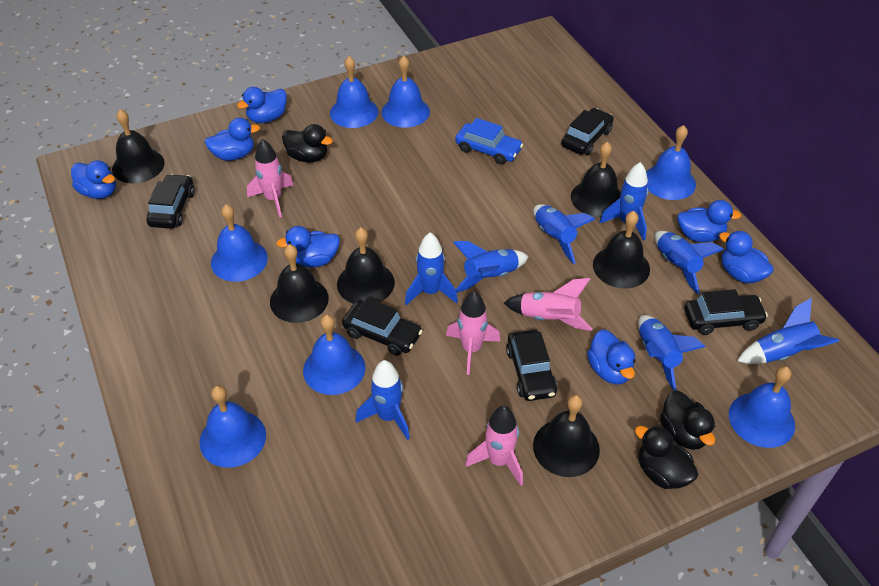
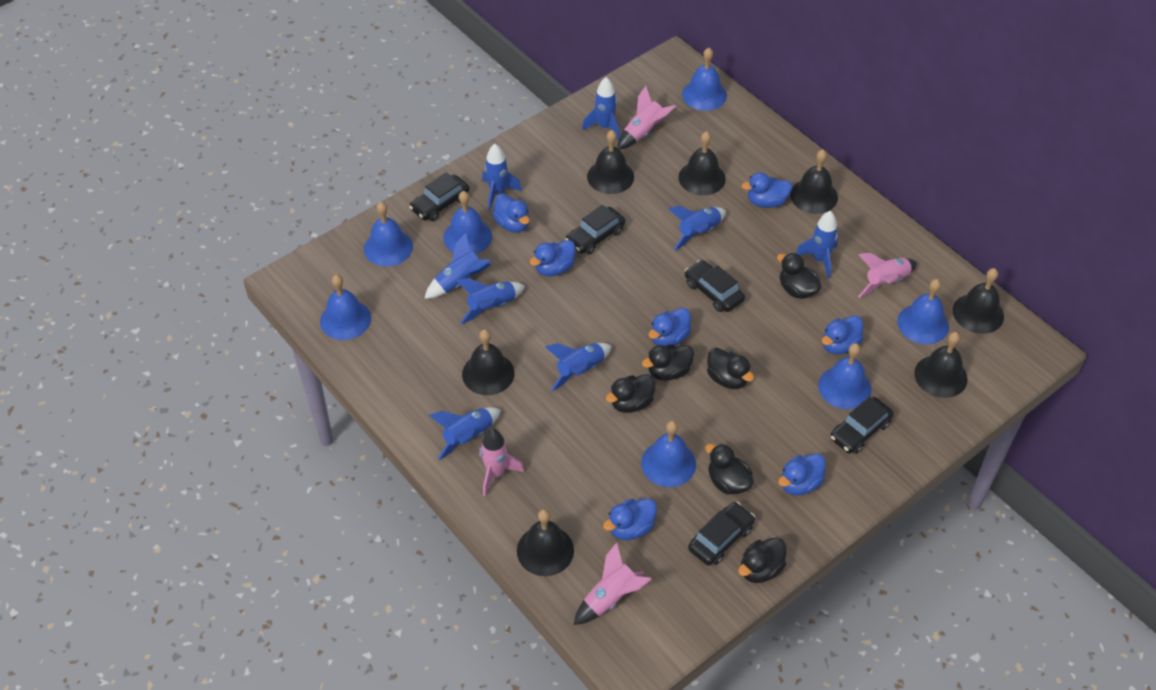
black bell: [112,109,165,183] [270,244,329,323] [337,227,395,304] [533,395,600,477] [571,142,621,217] [593,211,650,288] = 6 -> [462,329,515,395] [517,509,574,576] [587,130,634,194] [678,131,726,195] [790,149,838,214] [914,332,968,398] [953,268,1004,334] = 7
black duck: [282,124,333,162] [635,425,699,489] [660,391,715,450] = 3 -> [606,374,656,413] [642,345,694,381] [705,444,754,495] [707,347,754,389] [738,537,787,583] [777,253,821,299] = 6
blue car: [455,118,523,165] = 1 -> none = 0

